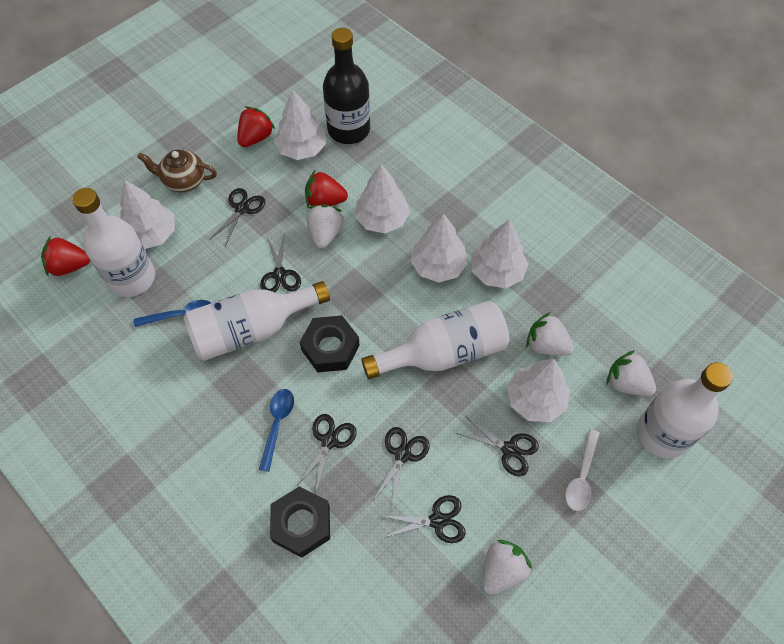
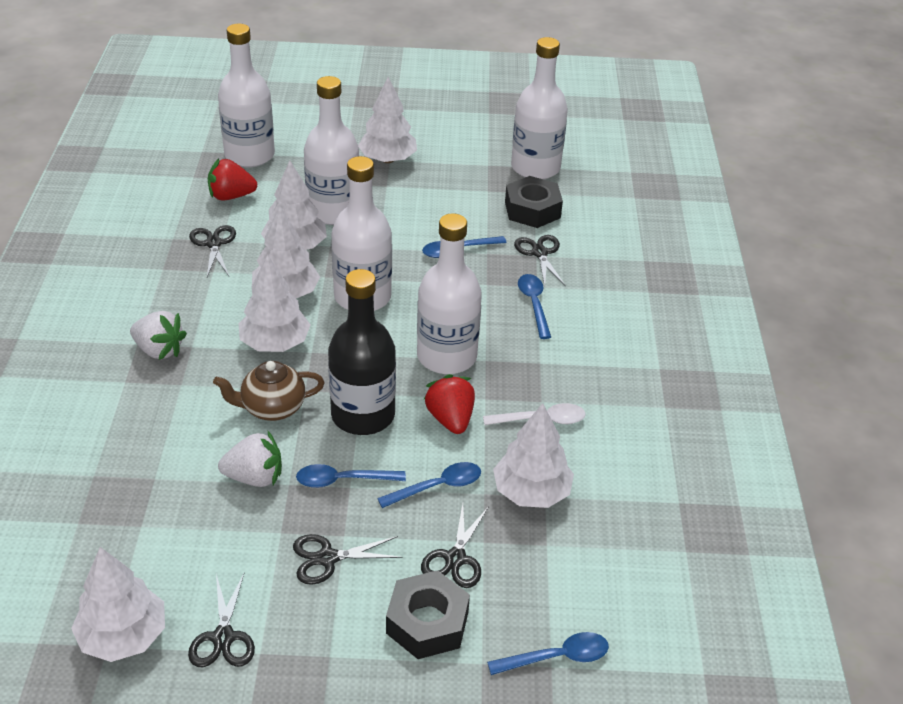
black scissors: [209,188,265,246] [260,235,301,293] [297,414,357,493] [373,427,430,510] [382,495,466,543] [456,416,539,477] = 6 -> [188,571,255,667] [189,225,236,277] [293,534,403,585] [421,504,489,588] [514,235,566,287] = 5
blue spoon: [134,300,211,327] [259,389,294,472] = 2 -> [296,464,406,488] [377,462,481,508] [422,236,507,258] [487,632,609,675] [518,274,551,339] = 5
red strawberry: [41,236,90,276] [237,106,275,147] [305,171,348,207] = 3 -> [208,159,257,201] [424,374,475,434] = 2
white bottle: [72,188,155,297] [184,281,330,361] [362,301,509,379] [637,363,733,458] = 4 -> [218,24,275,167] [304,76,359,225] [331,156,392,311] [417,213,482,374] [511,37,568,179] = 5
white strawberry: [306,204,343,249] [482,540,532,595] [526,312,574,356] [607,350,656,396] = 4 -> [130,311,187,360] [218,431,282,487] = 2

